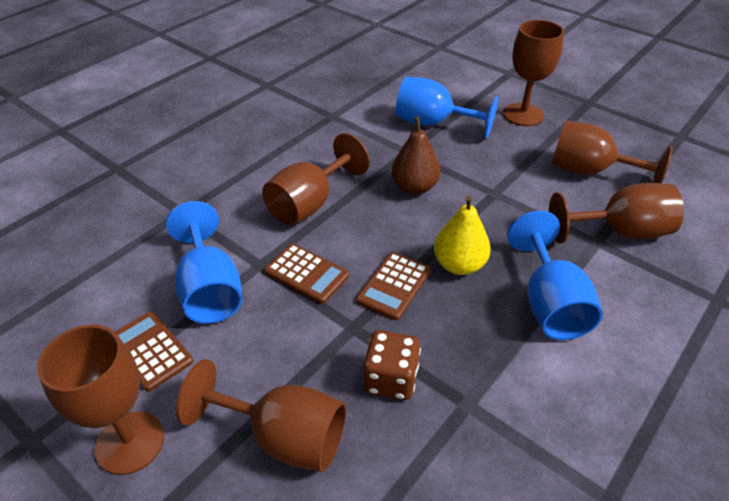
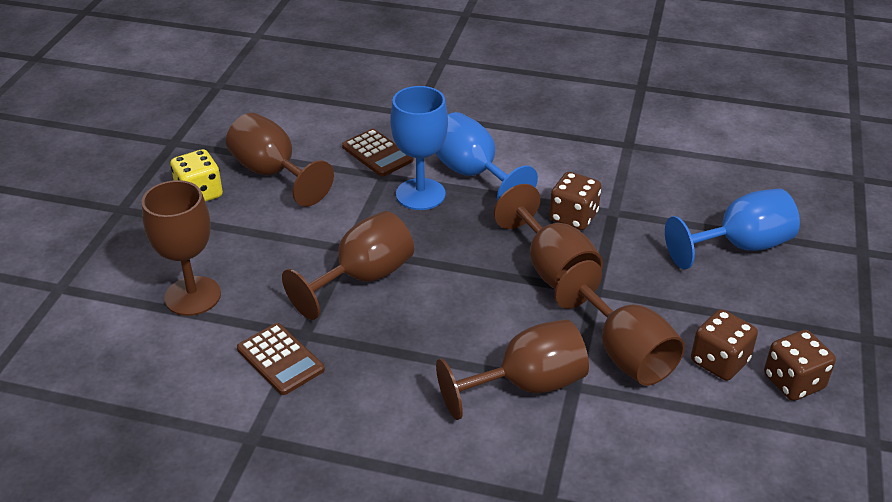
brown calculator: [115,311,193,392] [264,244,349,304] [356,252,431,320] = 3 -> [237,323,325,395] [342,129,413,176] = 2
brown dice: [363,330,421,400] = 1 -> [549,172,601,230] [691,309,758,381] [764,330,836,401] = 3
brown pear: [392,116,440,195] = 1 -> none = 0
yellow dice: none = 0 -> [170,149,223,202] = 1
yellow pear: [434,196,491,275] = 1 -> none = 0

